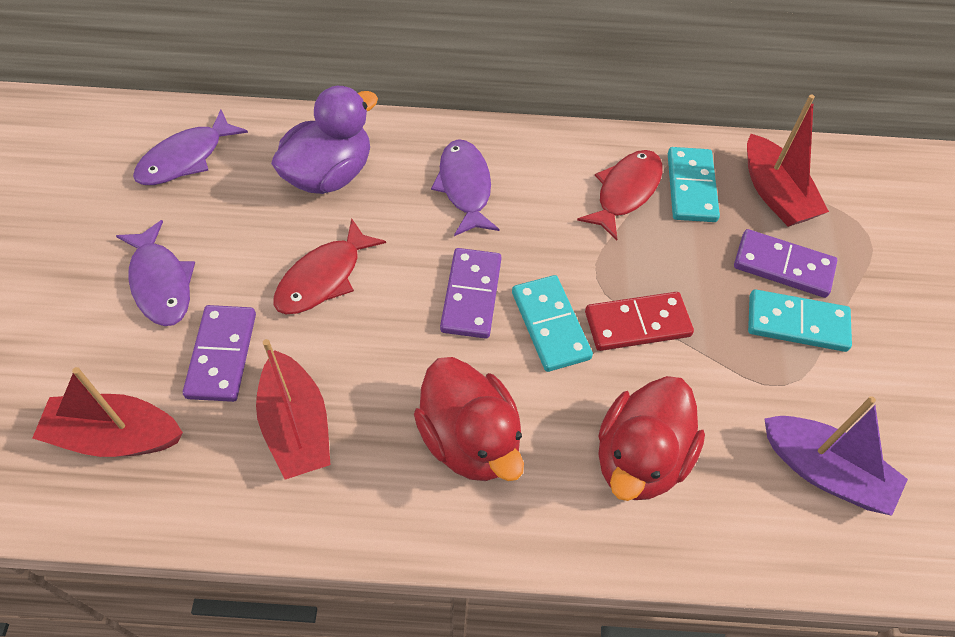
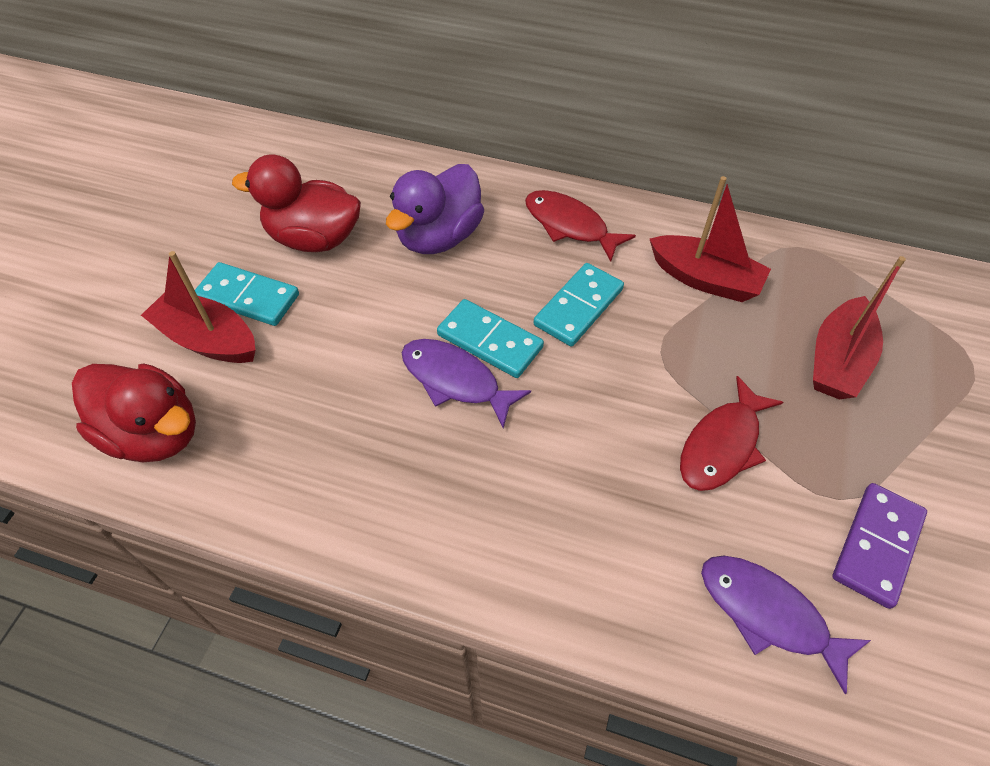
purple boat: [764,396,908,516] = 1 -> none = 0
purple domino: [183,305,256,402] [440,248,502,339] [734,229,837,298] = 3 -> [832,483,927,609] = 1
purple fish: [116,220,195,326] [133,109,248,185] [431,139,500,236] = 3 -> [401,339,531,428] [701,556,871,694] = 2
red domino: [585,292,694,351] = 1 -> none = 0

